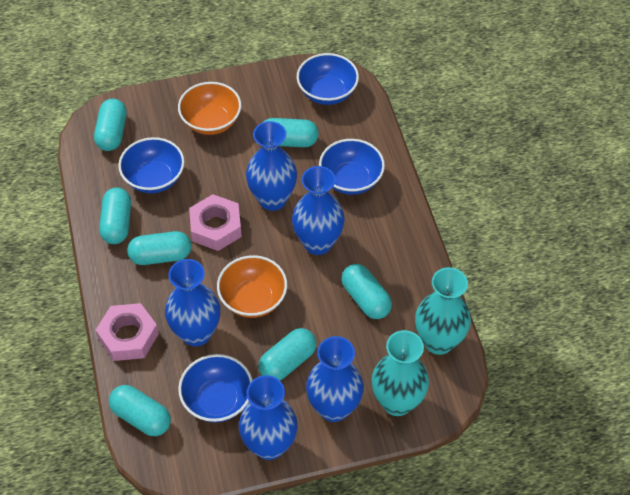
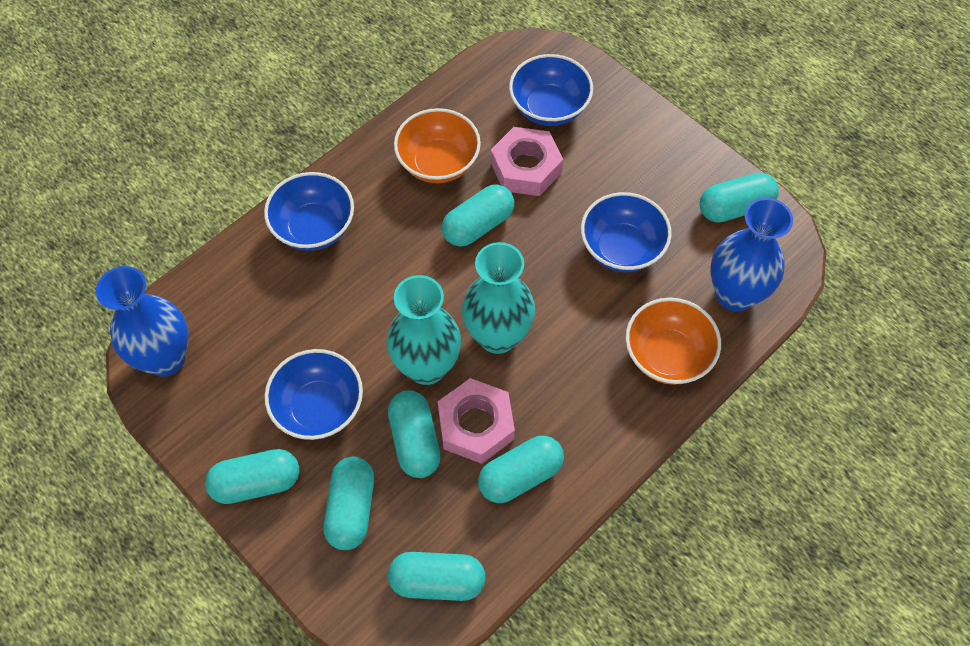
blue vase: [165,259,220,346] [239,375,298,460] [246,121,297,211] [292,166,345,255] [306,336,364,422] = 5 -> [96,266,189,377] [710,198,793,312] = 2

